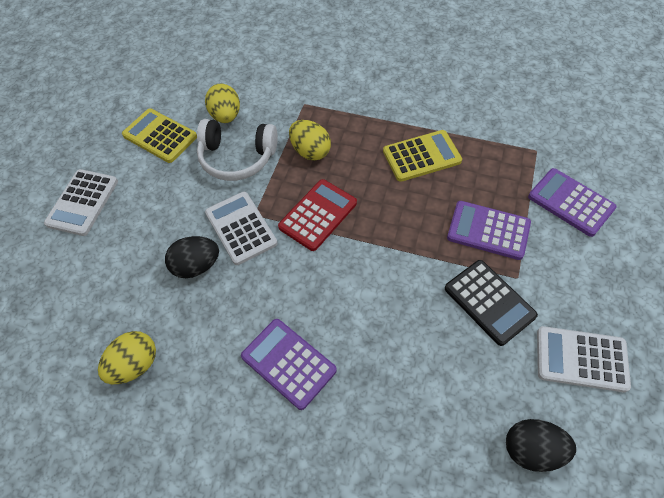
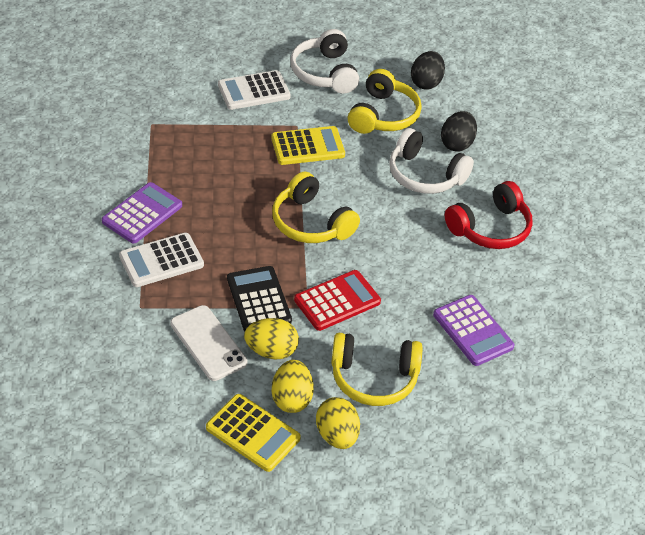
purple calculator: [241,319,337,410] [447,201,531,260] [528,168,617,237] = 3 -> [102,182,182,243] [433,295,514,366] = 2
red headphones: none = 0 -> [445,181,533,249] = 1
white calculator: [44,169,118,236] [205,192,277,265] [537,326,631,392] = 3 -> [119,233,204,287] [218,70,291,110] = 2
white headphones: [197,119,278,181] = 1 -> [290,29,359,94] [389,128,474,194] = 2
white phone: none = 0 -> [170,305,247,381] = 1
yellow headphones: none = 0 -> [272,171,360,243] [331,333,422,406] [348,69,422,134] = 3

